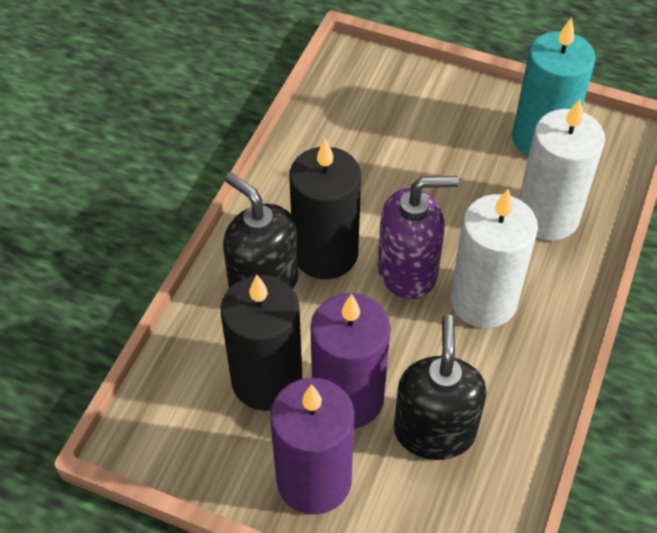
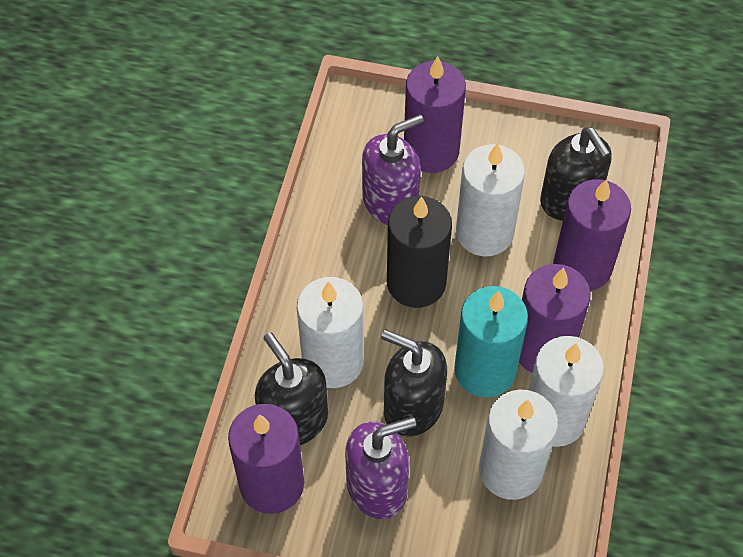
black candle: [221,275,302,411] [289,139,361,279] = 2 -> [387,196,452,308] = 1
black soap dispenser: [223,172,298,289] [394,314,487,460] = 2 -> [255,332,328,445] [381,330,447,437] [540,127,612,221] = 3
purple candle: [270,378,354,514] [310,293,391,429] = 2 -> [228,404,304,514] [404,56,466,173] [519,264,591,373] [553,179,631,291] = 4
purple soap dispenser: [378,176,459,299] = 1 -> [345,417,416,519] [362,114,424,225] = 2
white candle: [450,189,538,328] [519,99,605,241] = 2 -> [297,277,364,388] [456,143,525,256] [479,390,558,500] [528,336,604,447] = 4

